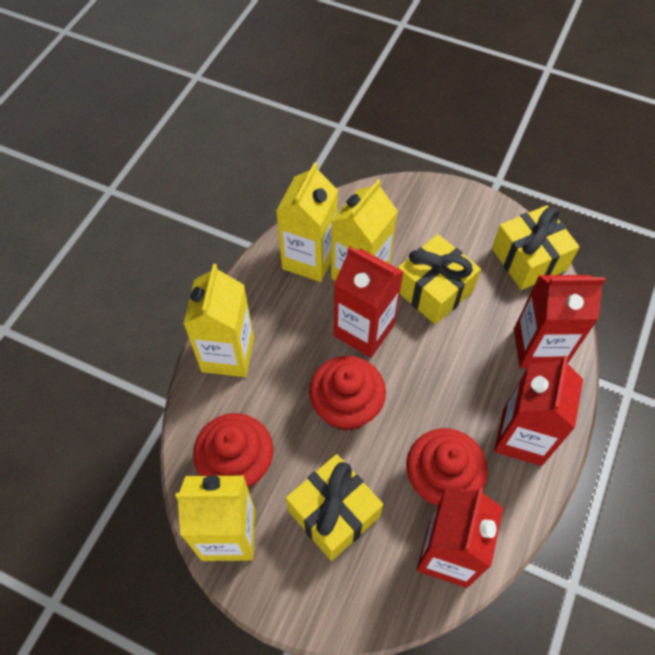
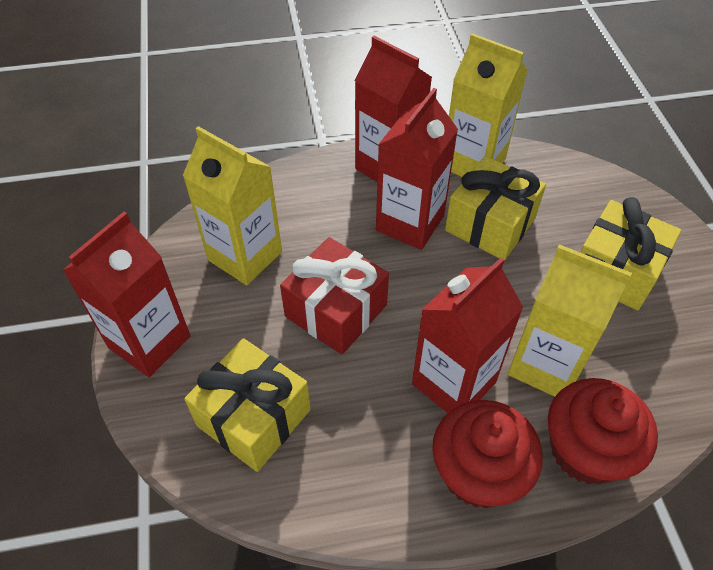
red cupcake: [193,413,273,487] [309,356,386,431] [406,428,488,506] = 3 -> [432,400,543,508] [548,378,658,484] = 2
red gift: none = 0 -> [280,237,389,355] = 1
yellow carton: [176,476,255,561] [183,264,254,377] [276,162,338,282] [331,179,398,281] = 4 -> [183,126,282,285] [449,33,528,177] [508,244,632,397] = 3

